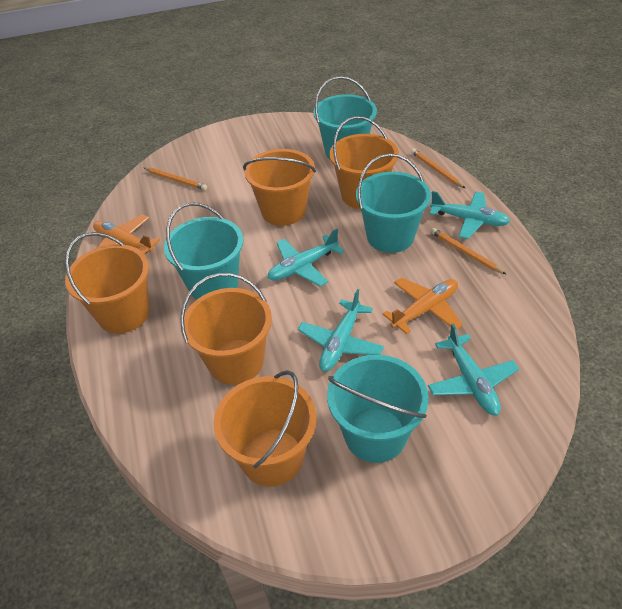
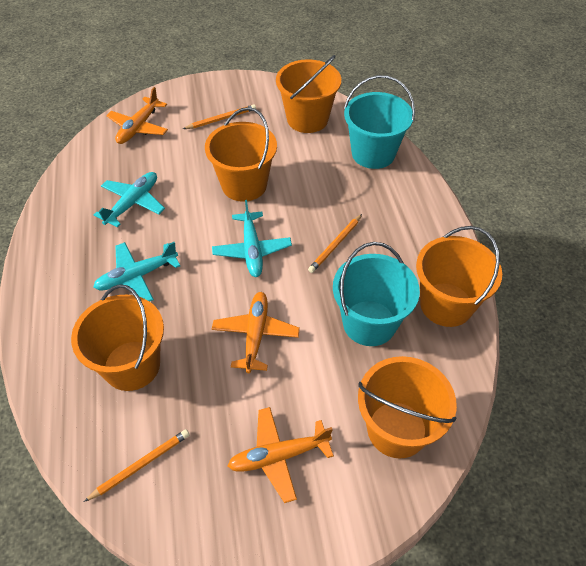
orange plane: [93,214,160,254] [383,277,463,334] = 2 -> [106,87,168,144] [212,292,300,373] [228,407,334,503] = 3
turquoise bucket: [164,202,243,300] [313,76,377,160] [327,355,429,463] [356,153,431,253] = 4 -> [333,242,420,346] [344,75,415,169] = 2
turquoise plane: [268,229,345,286] [298,289,384,371] [428,324,519,416] [429,191,510,239] = 4 -> [93,242,180,301] [94,172,165,228] [212,200,292,277] = 3

